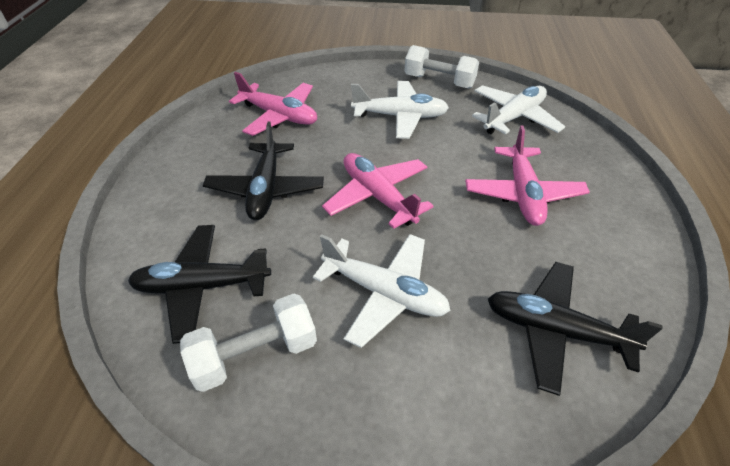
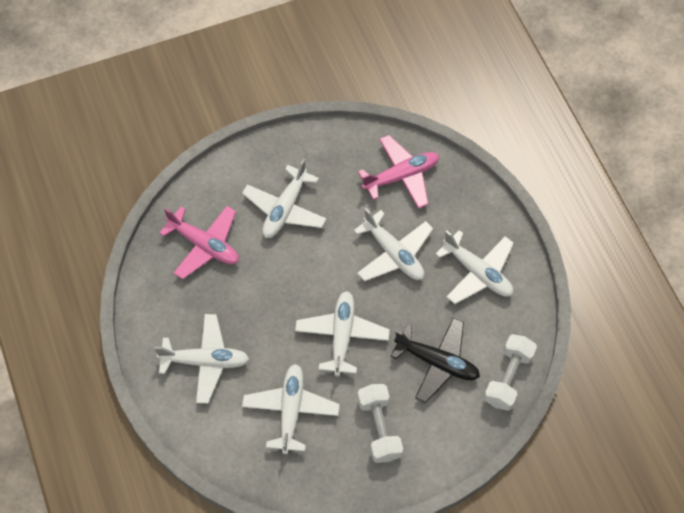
black plane: [128,225,271,344] [203,122,324,220] [488,262,663,396] = 3 -> [391,318,480,403] = 1
pink plane: [229,72,317,136] [322,153,434,229] [465,125,590,226] = 3 -> [159,206,239,279] [358,135,439,209] = 2
white plane: [313,234,451,348] [351,81,449,139] [472,85,565,134] = 3 -> [154,314,249,404] [242,159,327,238] [242,364,340,454] [295,291,390,376] [354,208,433,281] [435,230,514,304] = 6

